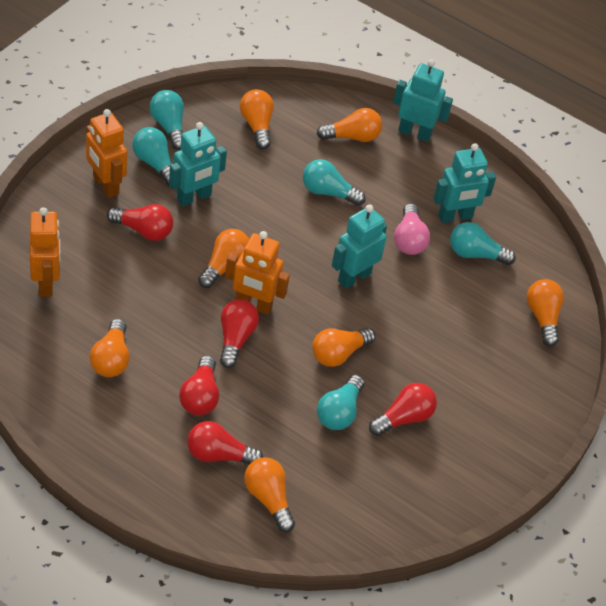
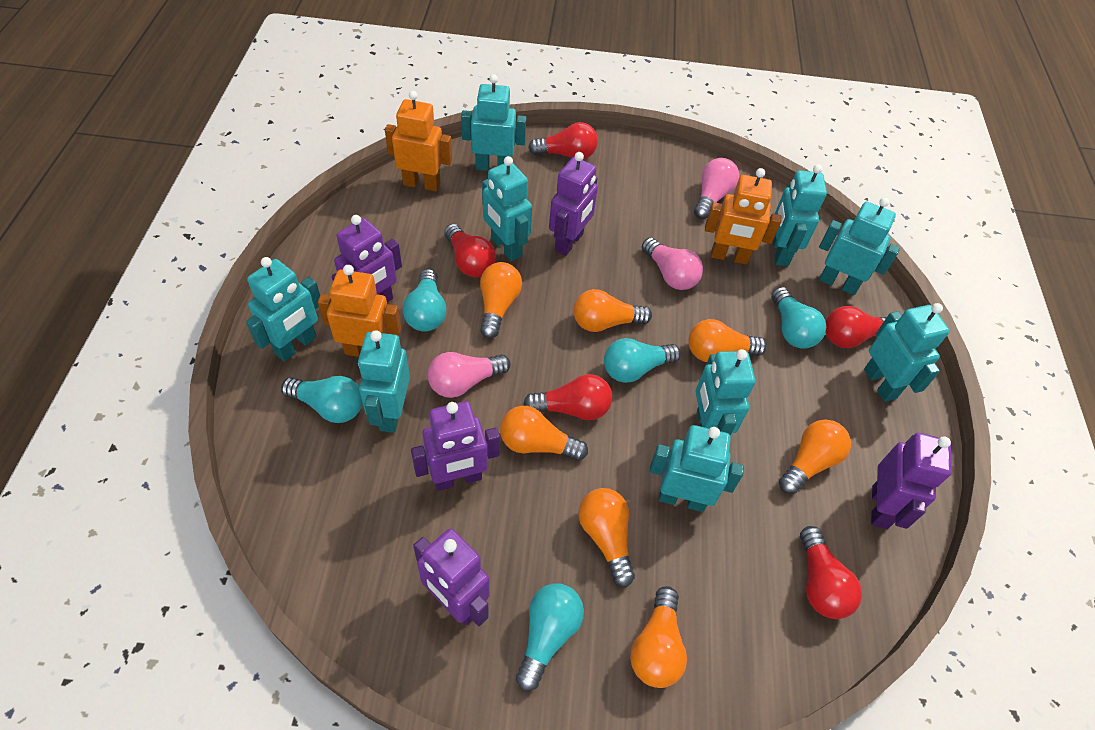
pink light bulb: [394,204,430,255] = 1 -> [428,352,511,398] [642,238,703,290] [694,158,739,219] = 3
purple robot: none = 0 -> [332,215,402,302] [411,401,500,491] [413,528,489,626] [549,152,598,256] [871,433,952,529] = 5
turquoise robot: [169,122,227,206] [332,205,387,289] [393,59,453,142] [433,143,496,223] = 4 -> [246,257,320,361] [358,330,410,433] [461,74,526,171] [482,156,532,261] [650,425,744,512] [695,349,756,436] [773,164,827,266] [819,197,900,295] [864,303,950,402] = 9

